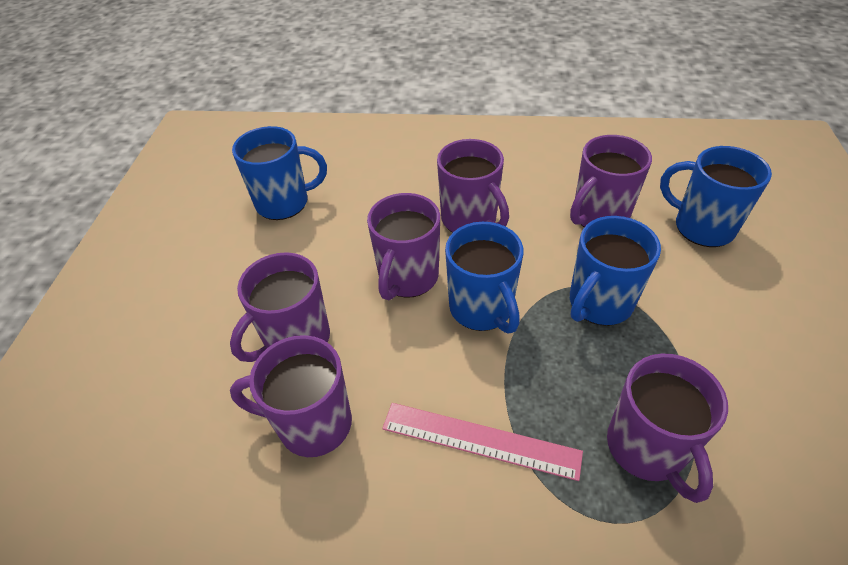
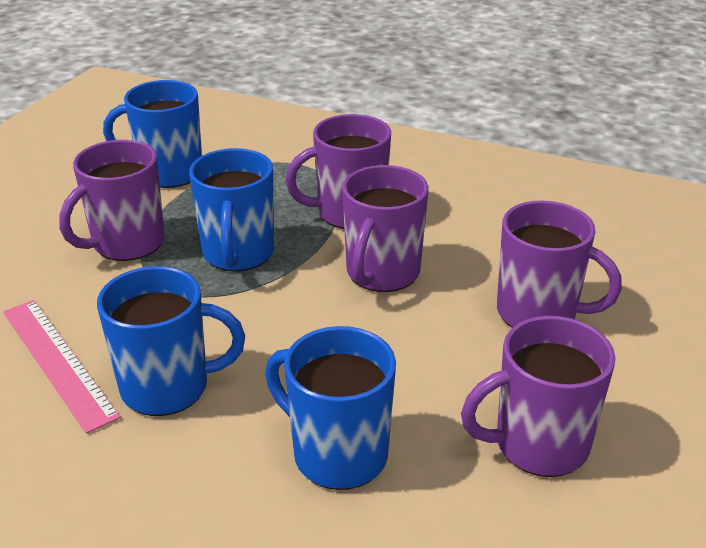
purple mug: [230,252,330,362] [230,335,352,457] [367,193,440,300] [437,139,509,233] [570,135,652,227] [607,354,728,503] = 6 -> [59,140,165,261] [285,114,391,229] [342,165,428,292] [461,316,615,477] [497,201,622,328] = 5

